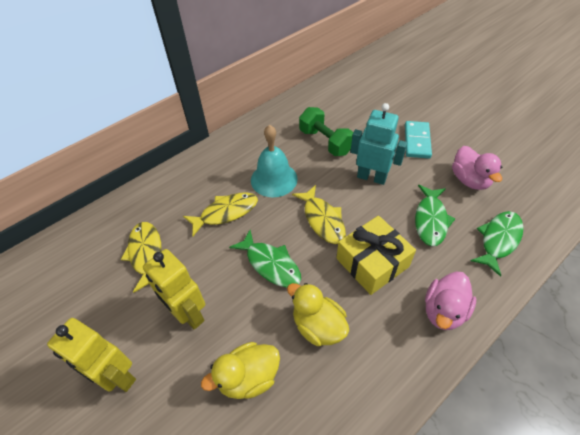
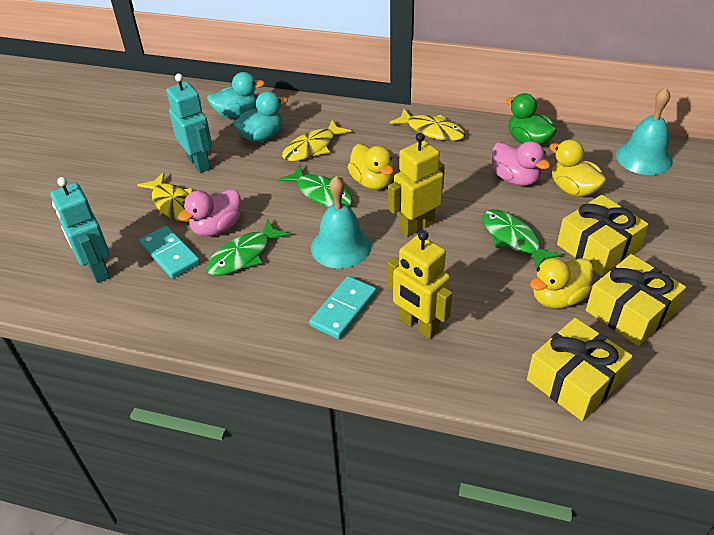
green duck: none = 0 -> [506,93,557,145] = 1
green dumbbell: [299,107,353,156] = 1 -> none = 0
turquoise bell: [251,125,298,197] = 1 -> [311,176,371,269] [616,87,673,175] = 2
turquoise domino: [405,121,432,159] = 1 -> [139,226,200,279] [309,276,377,339] = 2
turquoise duck: none = 0 -> [207,72,265,119] [233,91,288,142] = 2
turquoise robot: [351,103,407,185] = 1 -> [50,177,110,283] [166,74,212,173] = 2
yellow duck: [201,342,280,399] [287,283,349,346] = 2 -> [348,144,394,190] [530,258,593,308] [549,139,607,197] = 3
yellow gift: [336,216,416,295] = 1 -> [527,318,633,421] [557,195,649,276] [586,254,686,346] = 3

